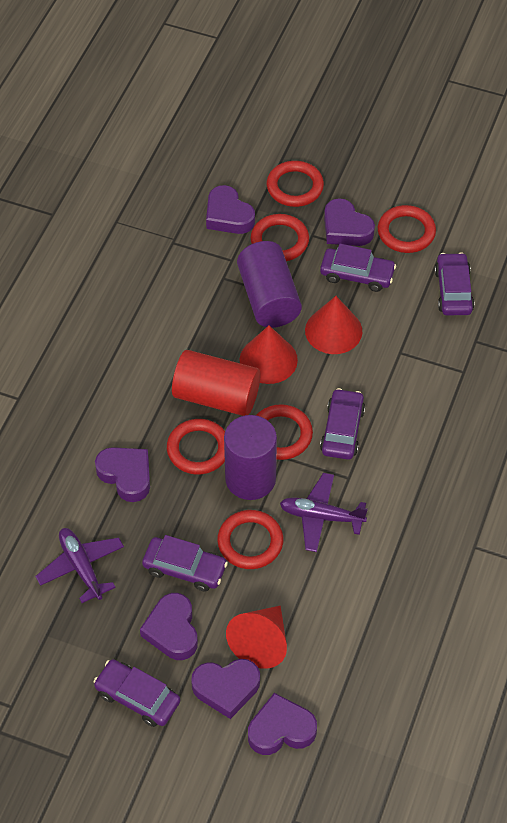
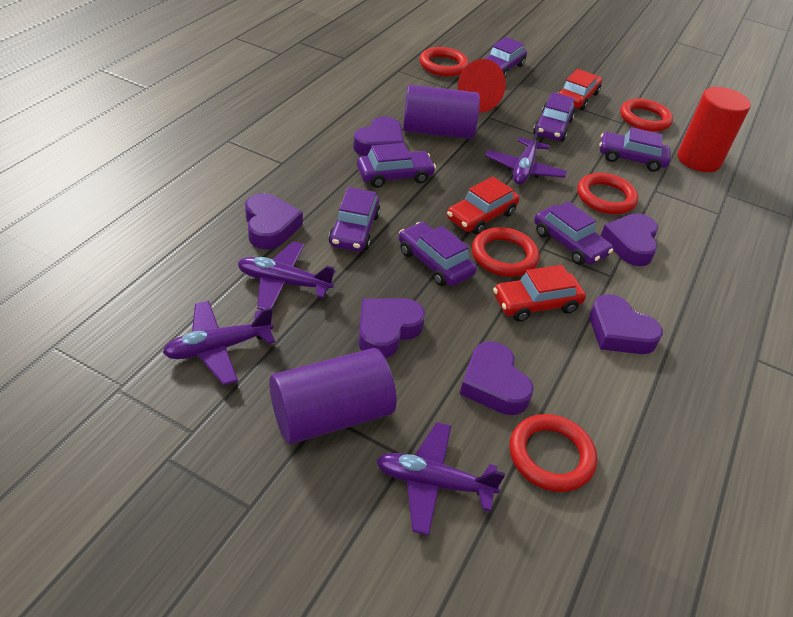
purple car: [93,659,180,727] [142,535,228,592] [320,244,396,292] [320,388,365,460] [434,253,475,315] = 5 -> [328,187,380,251] [357,143,436,188] [399,222,477,286] [484,37,527,78] [533,92,575,142] [534,201,613,265] [599,127,671,172] = 7
purple plane: [35,528,124,603] [280,473,368,552] = 2 -> [163,301,275,386] [238,241,335,310] [376,422,505,536] [485,125,567,185] = 4
red car: none = 0 -> [447,176,519,234] [493,265,586,322] [558,69,602,110] = 3
red cone: [226,606,287,669] [240,325,298,384] [305,296,362,354] = 3 -> [458,59,506,113] = 1
red ring: [167,419,225,474] [217,510,283,569] [251,214,309,261] [257,404,313,460] [267,161,324,207] [378,205,436,253] = 6 -> [419,47,469,77] [472,227,540,277] [509,414,597,492] [577,173,638,214] [620,99,673,132] = 5

